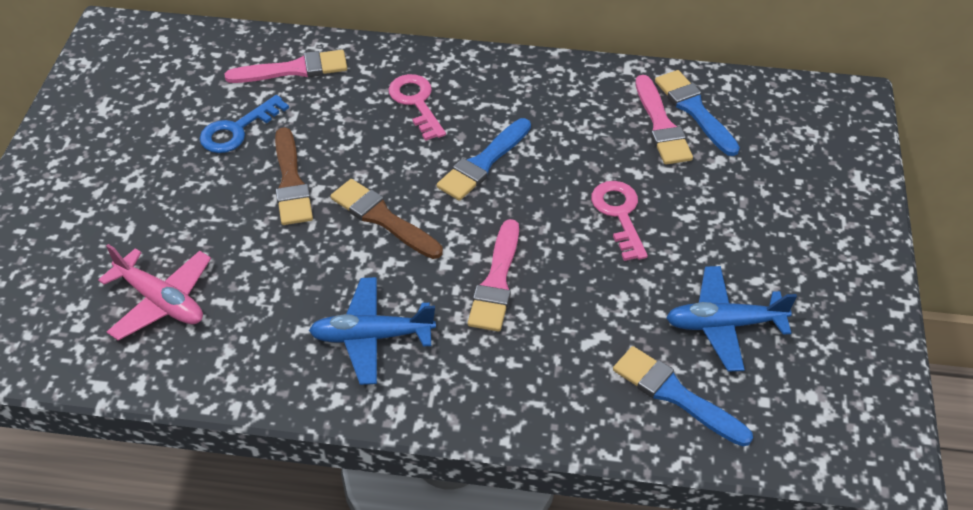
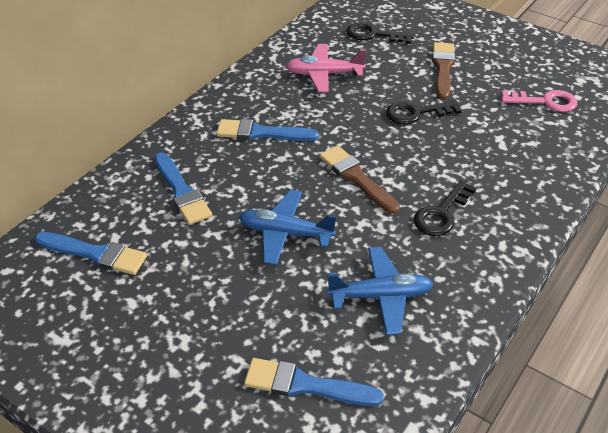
black key: none = 0 -> [347,22,414,44] [386,101,462,124] [414,180,476,236] = 3
blue brush: [437,118,531,201] [613,346,753,446] [655,70,740,156] = 3 -> [35,232,147,275] [155,152,212,225] [216,119,319,141] [244,358,384,406] = 4
blue key: [200,95,289,153] = 1 -> none = 0
pink brush: [224,50,347,83] [468,219,519,332] [636,75,693,165] = 3 -> none = 0
pink key: [389,74,446,141] [591,181,648,261] = 2 -> [501,90,577,112] = 1

